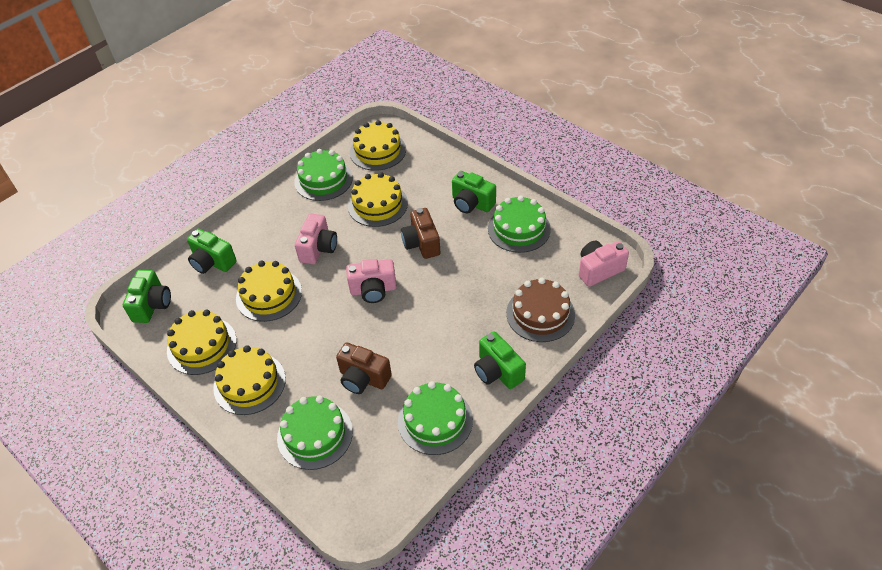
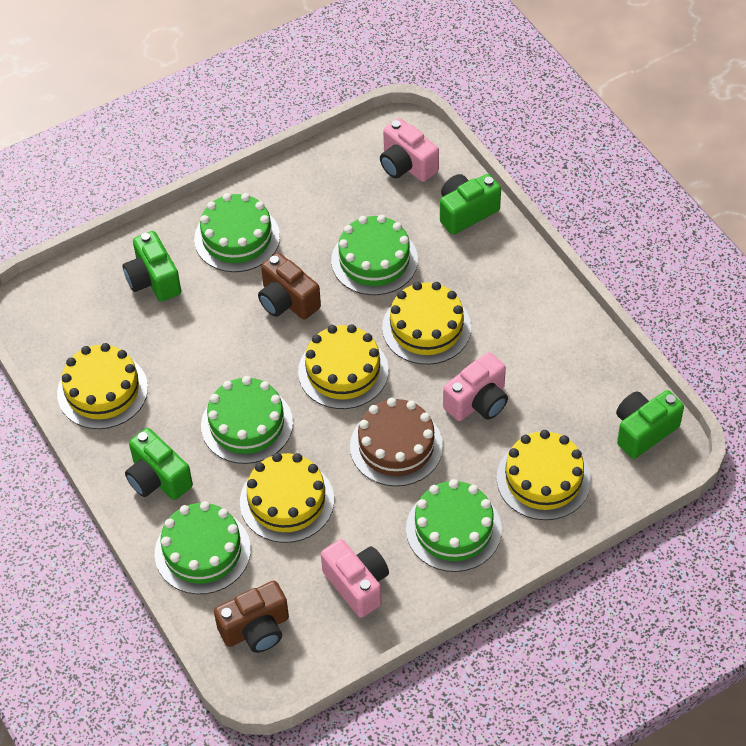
green cake: [277,396,353,470] [294,149,353,201] [398,381,473,455] [488,195,551,253] = 4 -> [155,501,251,594] [194,193,280,272] [201,376,293,464] [331,215,418,295] [406,479,502,572] = 5

